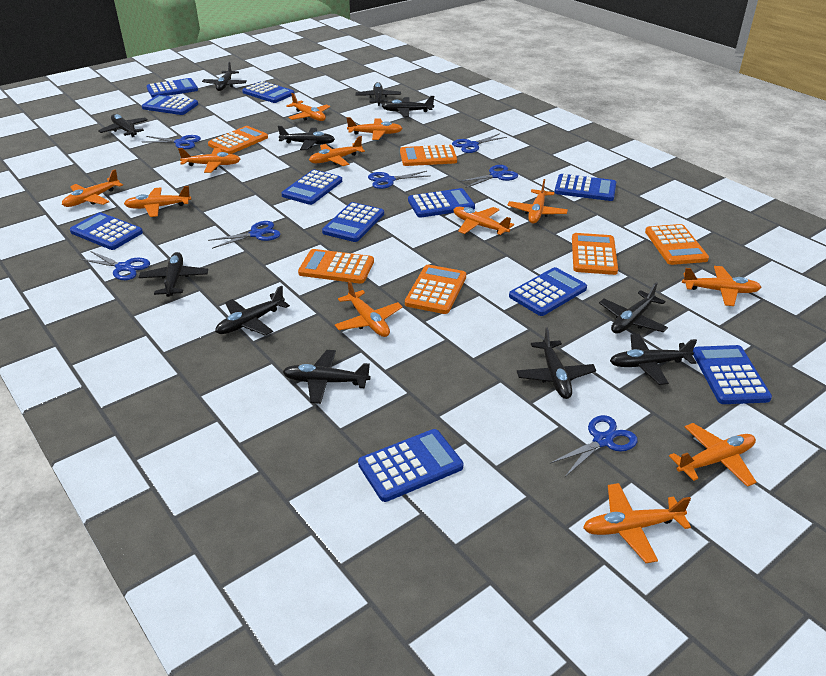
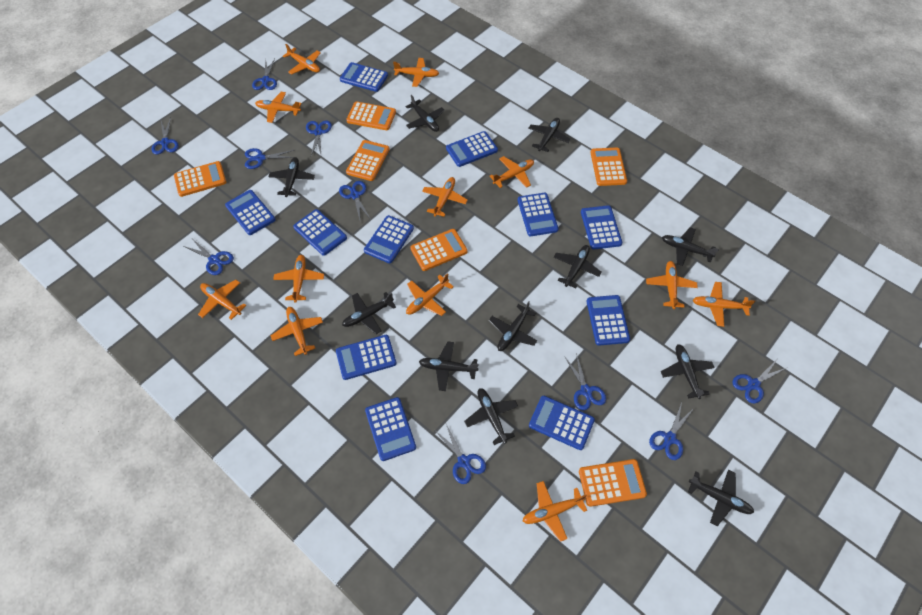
blue scissors: [79,251,150,280] [144,135,201,149] [208,221,281,249] [368,171,429,189] [452,133,507,153] [458,165,518,188] [549,415,637,477] = 7 -> [152,118,178,155] [184,240,234,275] [245,148,294,169] [252,59,277,90] [306,120,332,156] [339,181,370,220] [436,424,486,484] [564,353,606,410] [649,402,694,460] [733,360,788,403] = 10

